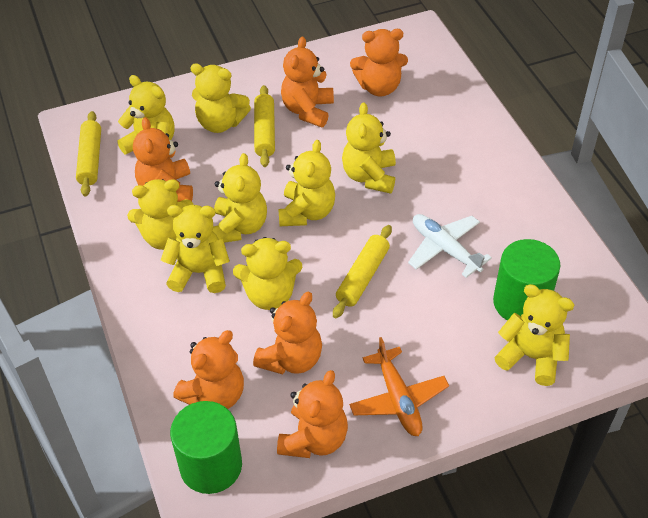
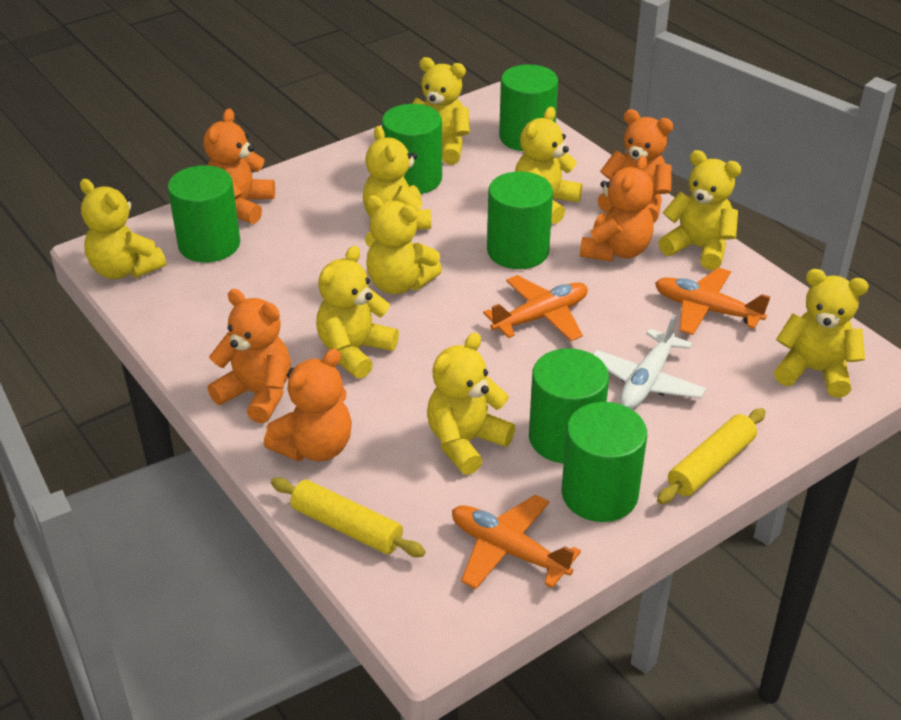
green cylinder: [170,401,242,494] [493,239,560,321] = 2 -> [168,165,240,262] [382,104,442,194] [487,171,553,269] [499,64,558,151] [529,348,609,463] [562,402,647,522] = 6
orange plane: [349,337,449,436] = 1 -> [452,494,581,589] [483,275,588,341] [655,267,770,335] = 3
orange teddy bear: [133,117,193,202] [173,330,244,409] [253,292,322,375] [277,370,348,458] [281,37,334,127] [350,29,408,96] = 6 -> [204,108,275,224] [207,289,291,424] [264,349,352,462] [580,156,654,262] [598,109,673,223] = 5
yellow rolling pin: [76,111,101,196] [254,85,275,167] [333,225,392,318] = 3 -> [271,478,426,557] [657,408,766,504] = 2

